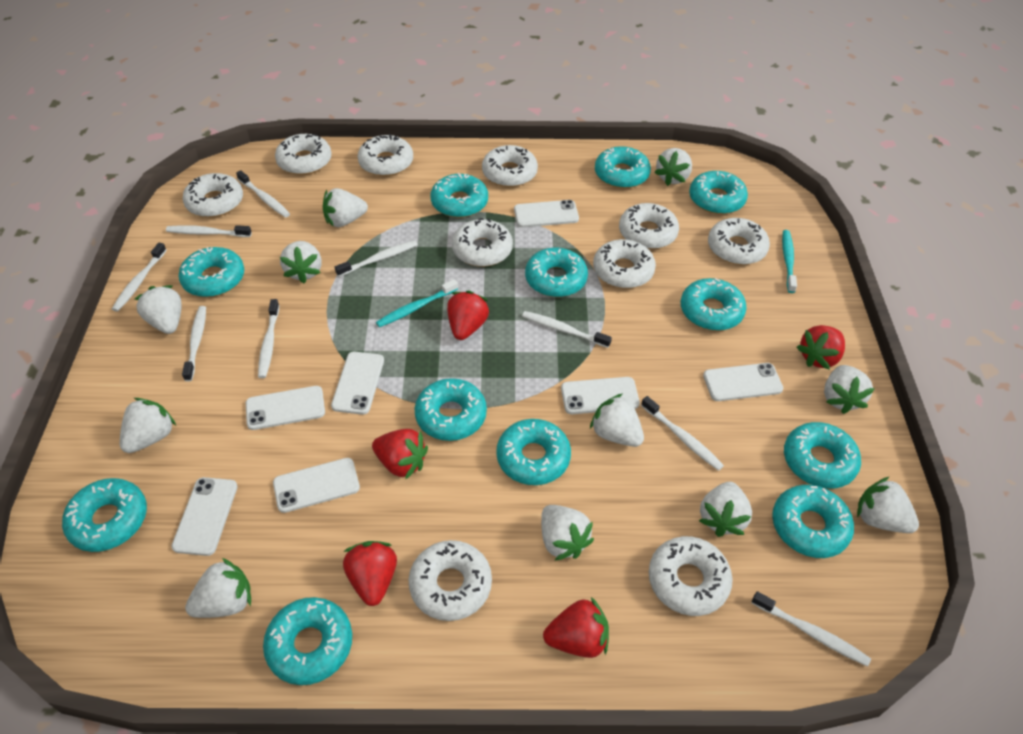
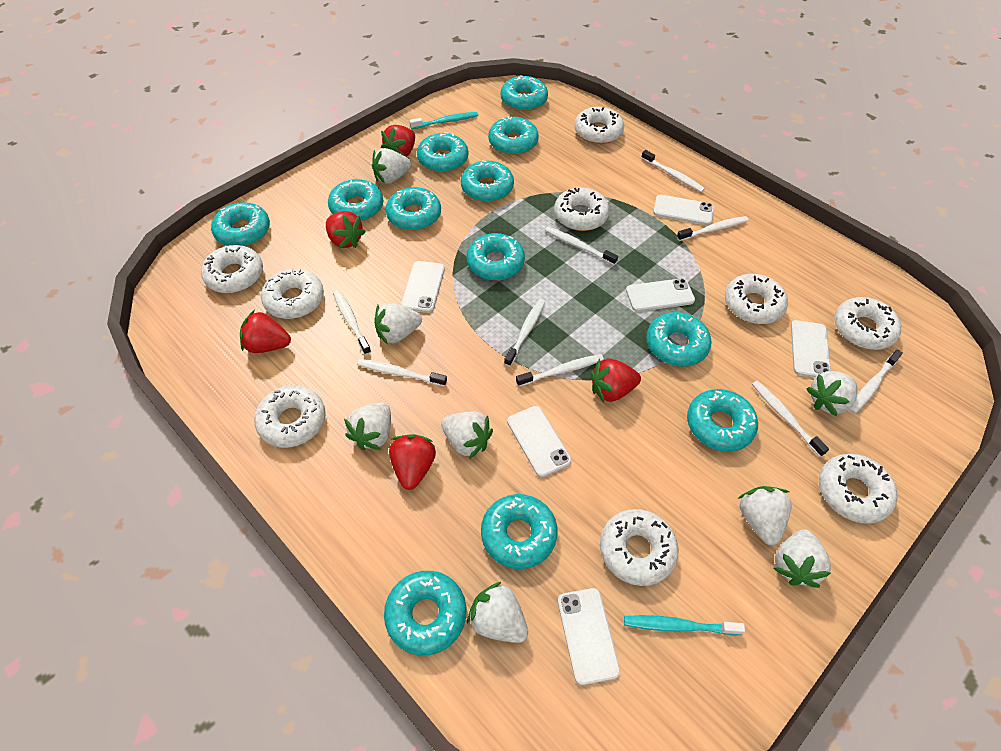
white donut: [183,173,243,217] [275,134,331,175] [358,134,413,176] [409,540,492,621] [452,218,513,267] [482,145,538,187] [593,239,656,288] [619,203,679,249] [649,536,733,616] [708,218,770,265] = 10 -> [201,245,263,293] [254,385,326,448] [261,268,324,319] [554,188,609,231] [574,107,624,144] [600,509,679,586] [725,274,788,324] [819,454,897,524] [834,297,901,350] = 9
white phone: [171,477,238,556] [246,386,325,430] [273,458,360,513] [331,352,384,415] [514,200,579,227] [561,377,640,414] [703,363,783,401] = 7 -> [401,261,445,313] [507,406,572,477] [558,588,620,685] [626,278,695,312] [653,195,714,225] [791,320,831,378] = 6
white strawberry: [120,398,176,453] [135,285,182,334] [185,558,251,618] [280,241,321,283] [323,188,368,227] [541,505,594,560] [590,394,644,447] [654,148,692,186] [699,482,752,537] [824,365,875,414] [857,477,919,533] = 11 -> [344,403,391,450] [372,148,412,184] [374,303,422,345] [441,411,493,459] [467,582,528,643] [738,486,792,546] [773,529,831,588] [806,371,857,417] = 8

